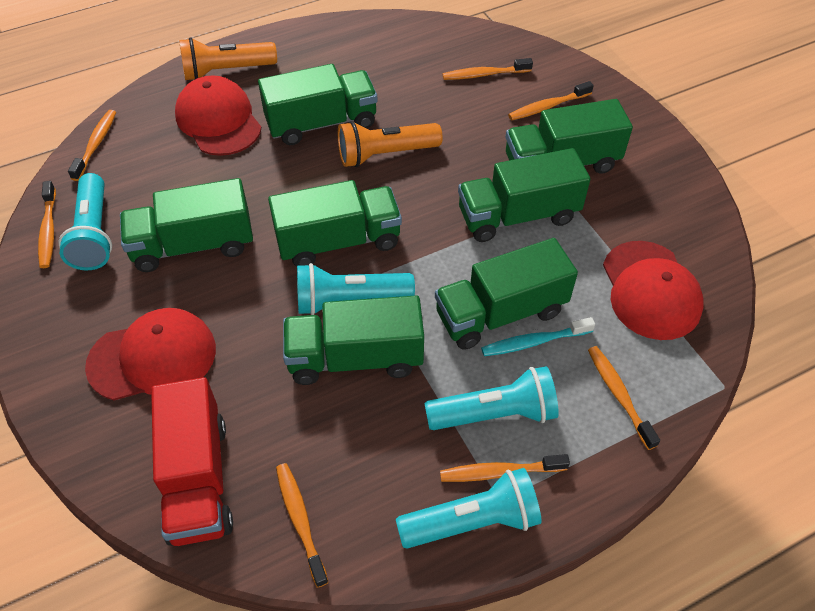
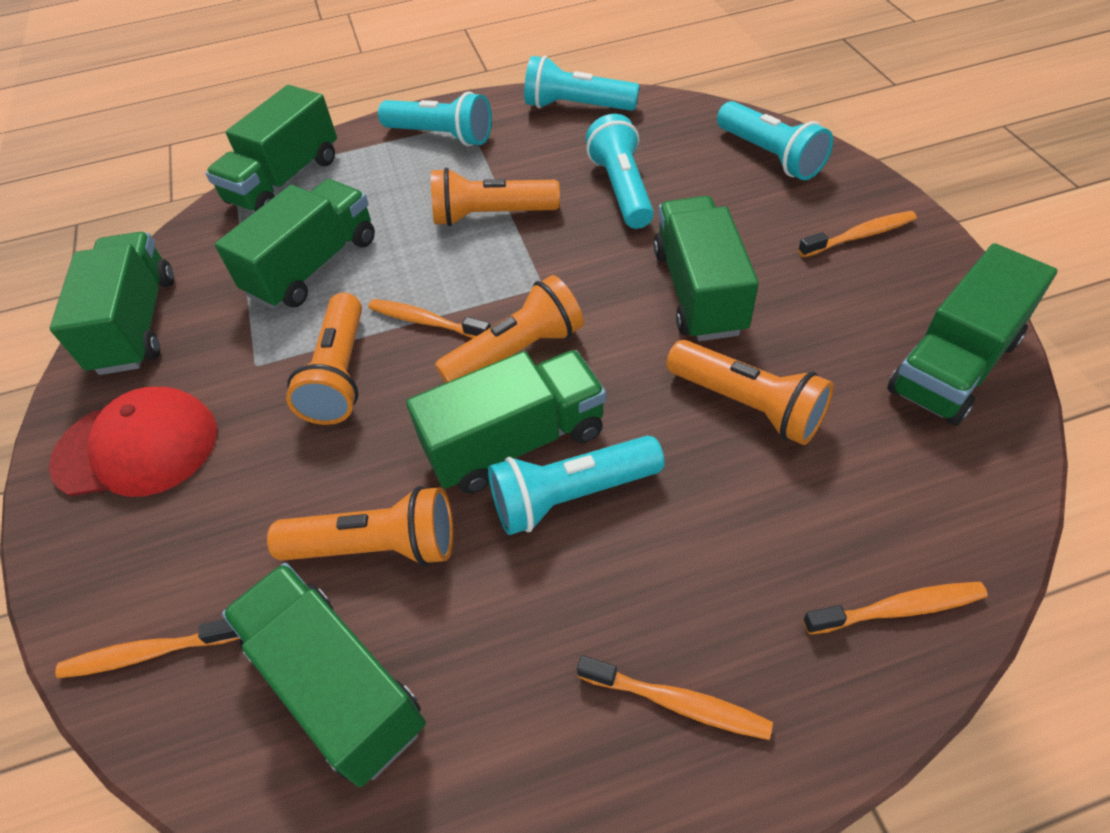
orange flashlight: [179,37,277,80] [338,121,443,167] = 2 -> [267,486,454,566] [286,293,362,425] [431,167,560,226] [435,275,584,383] [666,340,834,445] = 5
orange toothbrush: [38,181,56,268] [68,110,116,181] [276,463,329,588] [440,454,570,482] [443,58,533,80] [508,81,594,120] [588,346,660,450] = 7 -> [55,619,240,678] [368,299,491,338] [577,655,773,740] [798,211,917,257] [803,582,988,635] = 5
red cap: [85,308,216,400] [175,75,262,156] [603,241,704,340] = 3 -> [49,387,217,497] = 1
red truck: [151,377,233,546] = 1 -> none = 0
turquoise flashlight: [59,173,112,271] [297,263,415,315] [396,468,542,549] [424,366,559,430] = 4 -> [378,92,492,146] [488,435,665,535] [524,56,640,111] [586,114,654,229] [717,101,833,180] = 5
turquoise toothbrush: [481,317,595,356] = 1 -> none = 0

